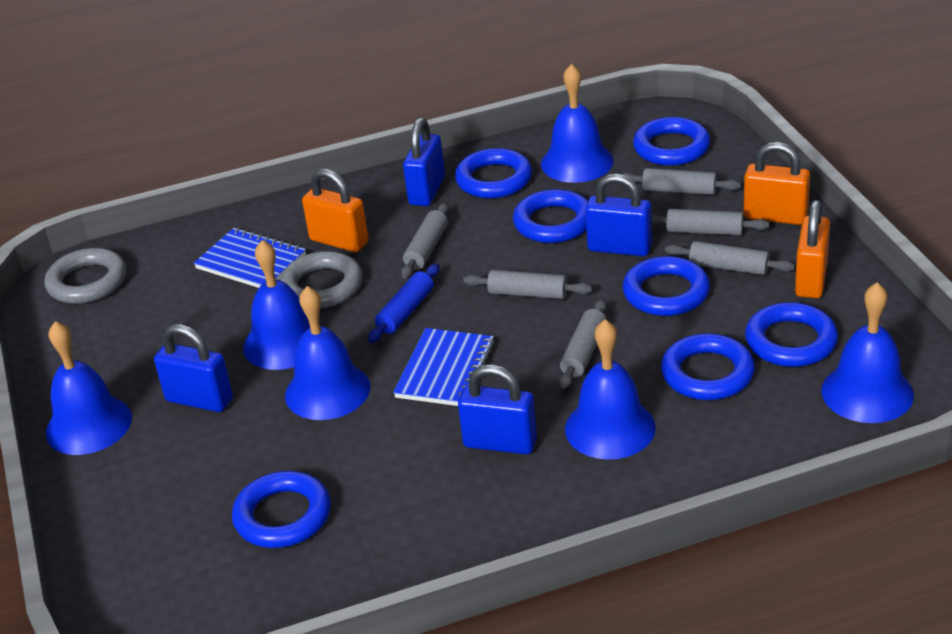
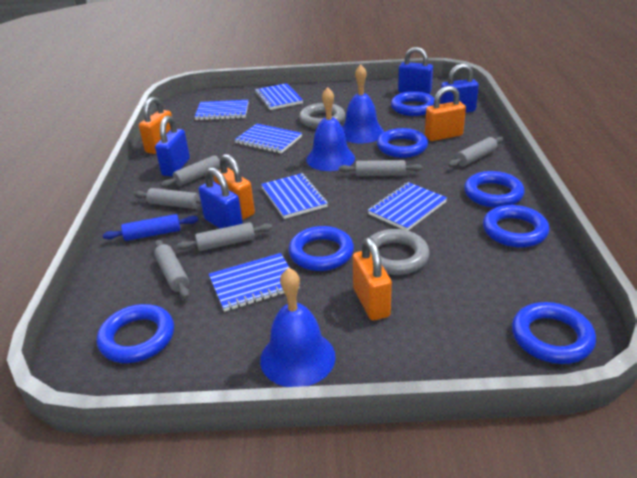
blue bell: [45,321,132,455] [243,240,310,370] [285,286,370,420] [541,64,614,183] [565,319,656,460] [821,282,914,423] = 6 -> [260,268,336,387] [306,87,355,171] [342,65,384,143] = 3
blue notebook: [194,228,306,288] [393,328,494,406] = 2 -> [195,100,249,120] [209,253,300,312] [235,124,302,153] [255,83,303,110] [261,173,328,219] [368,182,447,231] = 6
orange padlock: [302,169,369,252] [744,142,810,225] [795,200,830,298] = 3 -> [139,97,172,154] [213,154,255,220] [353,237,392,320] [425,86,466,141] = 4

